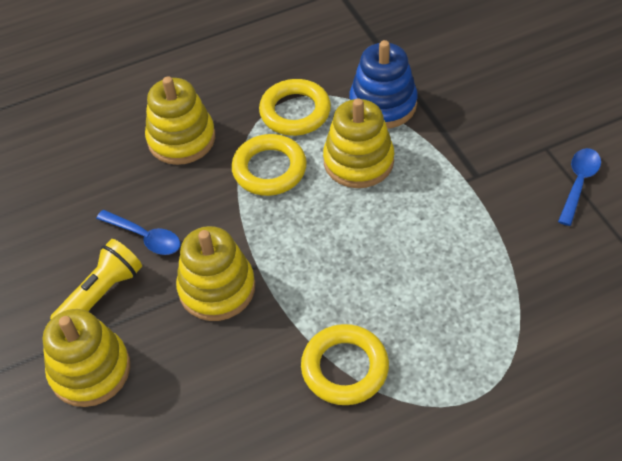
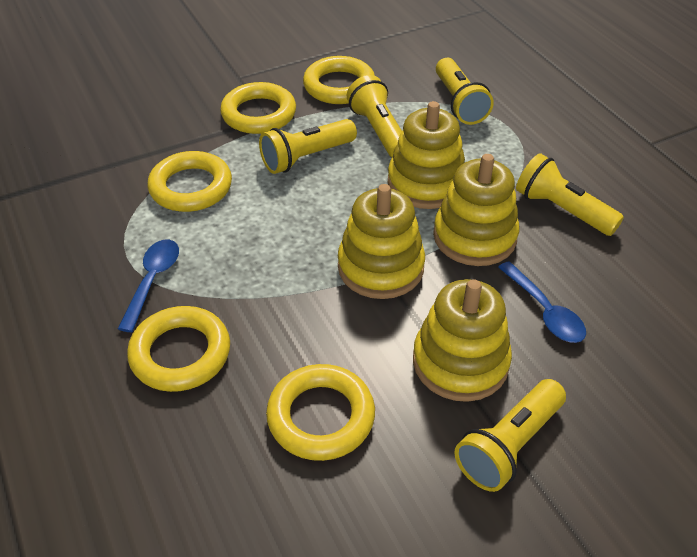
blue stacking toy: [349,40,418,129] = 1 -> none = 0
yellow flashlight: [50,239,142,319] = 1 -> [259,119,357,174] [347,75,402,157] [436,58,494,125] [454,379,566,492] [516,153,624,236] = 5
yellow ring: [231,134,307,196] [259,79,331,136] [301,324,389,405] = 3 -> [127,306,230,392] [148,151,232,212] [220,82,296,134] [266,364,375,461] [303,56,375,104] = 5

